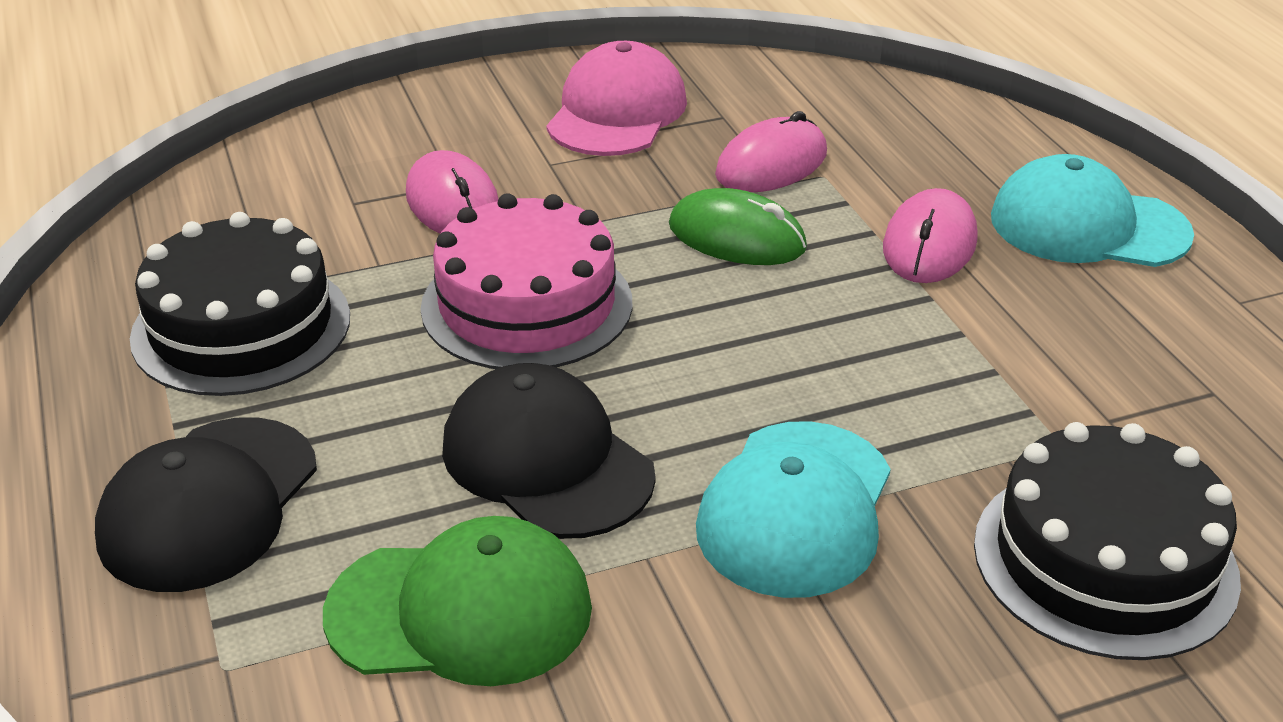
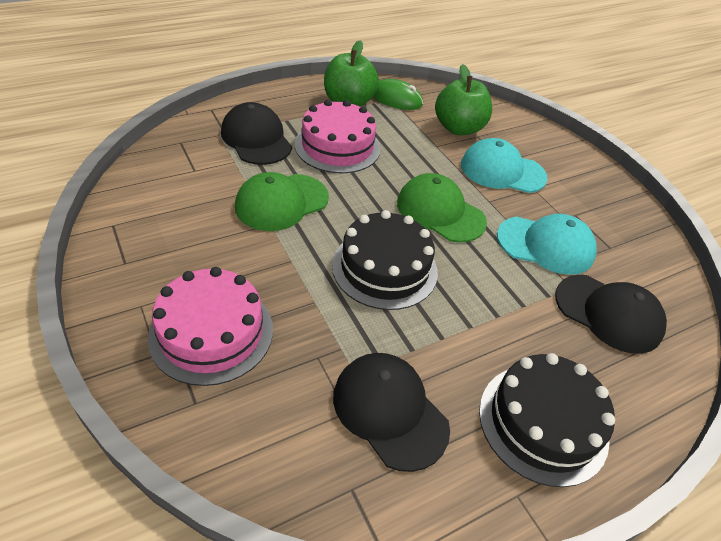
black cap: [95,417,317,592] [442,363,656,539] = 2 -> [221,102,292,165] [333,353,450,472] [555,275,667,354] = 3
green apple: none = 0 -> [324,40,379,107] [435,64,492,135] = 2
green cap: [323,516,592,686] = 1 -> [235,172,329,231] [397,173,487,243] = 2
pink cake: [421,193,632,369] = 1 -> [148,267,273,386] [295,100,381,173] = 2
pink cap: [546,41,687,156] = 1 -> none = 0
pink mouse: [406,150,498,233] [715,111,827,192] [883,188,977,283] = 3 -> none = 0

